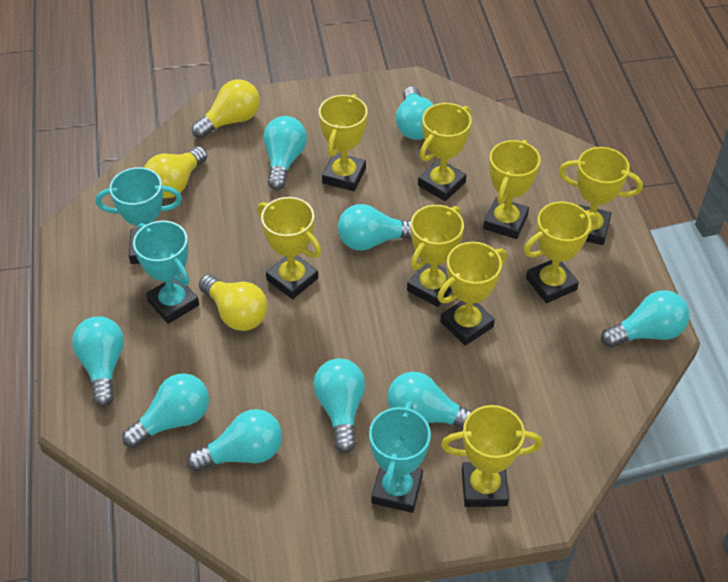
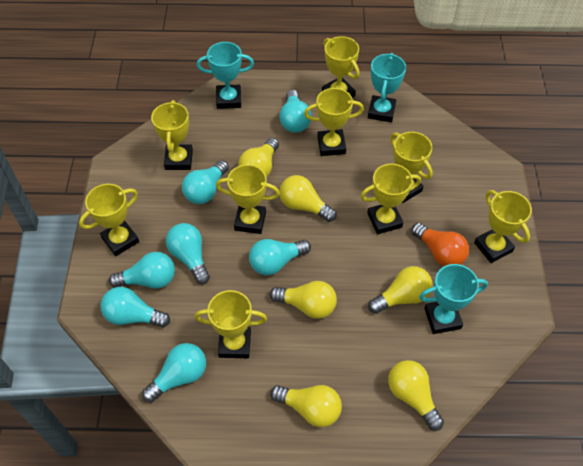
orange light bulb: none = 0 -> [411,223,469,266] = 1
turquoise light bulb: [72,316,124,407] [122,373,209,448] [187,409,282,472] [263,116,307,190] [313,358,365,453] [338,204,411,251] [387,372,472,429] [396,86,434,140] [601,290,690,348] = 9 -> [100,287,170,328] [109,252,175,289] [142,343,206,403] [166,223,210,284] [182,160,229,204] [249,239,311,275] [279,90,311,132] = 7
yellow light bulb: [144,146,207,199] [192,79,260,139] [199,275,268,331] = 3 -> [238,138,279,177] [270,281,337,319] [270,385,342,427] [279,175,337,222] [368,266,433,314] [388,360,444,431] = 6

